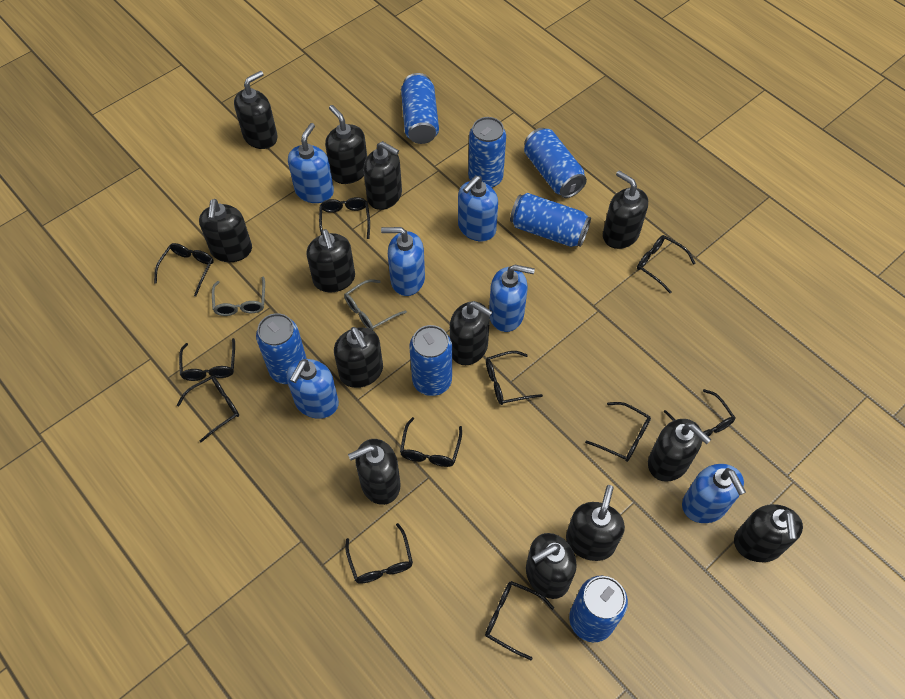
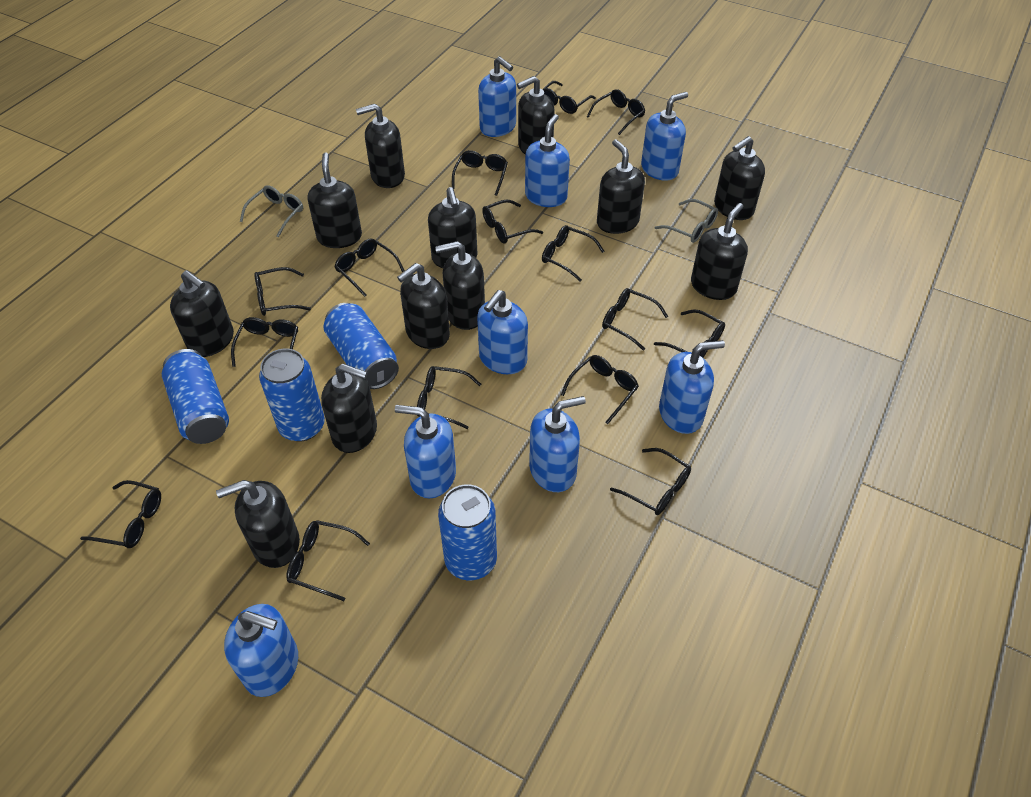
black glasses: [154,243,214,296] [177,376,239,443] [179,338,235,381] [319,197,370,239] [345,523,413,584] [400,417,462,467] [485,581,554,660] [486,351,543,405] [585,402,651,462] [637,235,696,293] [664,389,735,437] = 11 -> [80,480,161,548] [231,317,298,367] [254,267,311,316] [286,520,370,601] [334,238,405,297] [417,366,481,429] [452,150,508,196] [482,200,543,244] [542,81,596,114] [542,225,605,282] [561,355,639,424] [587,89,645,135] [602,288,668,351] [610,448,691,515] [654,309,725,358] = 15
black soap dispenser: [199,199,252,262] [234,71,278,149] [306,229,355,292] [325,105,367,184] [334,327,383,388] [348,439,401,505] [363,141,402,210] [450,301,493,365] [526,533,577,599] [566,485,625,561] [603,171,648,249] [648,419,711,482] [734,504,803,562] = 13 -> [170,270,234,357] [216,480,300,568] [308,152,362,248] [321,364,377,453] [356,104,405,188] [397,263,450,349] [428,187,478,268] [435,241,485,330] [517,76,555,154] [597,139,645,234] [691,203,748,300] [714,136,765,220] = 12
blue can: [256,313,307,384] [401,73,439,144] [409,325,452,396] [468,117,506,188] [510,193,591,247] [524,128,587,198] [569,576,628,642] = 7 -> [162,349,229,444] [259,348,325,442] [324,303,399,389] [438,484,497,580] = 4
blue soap dispenser: [286,359,339,419] [288,123,334,203] [381,227,425,296] [458,176,498,241] [489,265,535,332] [682,464,746,523] = 6 -> [224,604,298,697] [395,405,456,498] [477,290,528,374] [478,56,516,137] [525,114,570,207] [529,396,586,492] [641,92,688,181] [659,340,725,434] = 8

